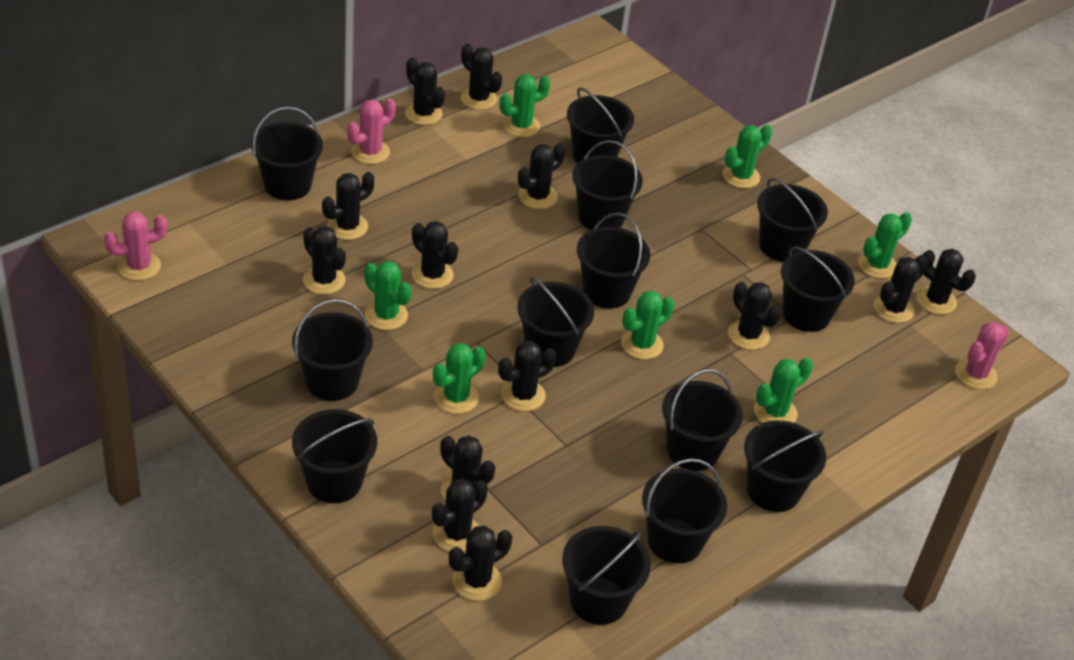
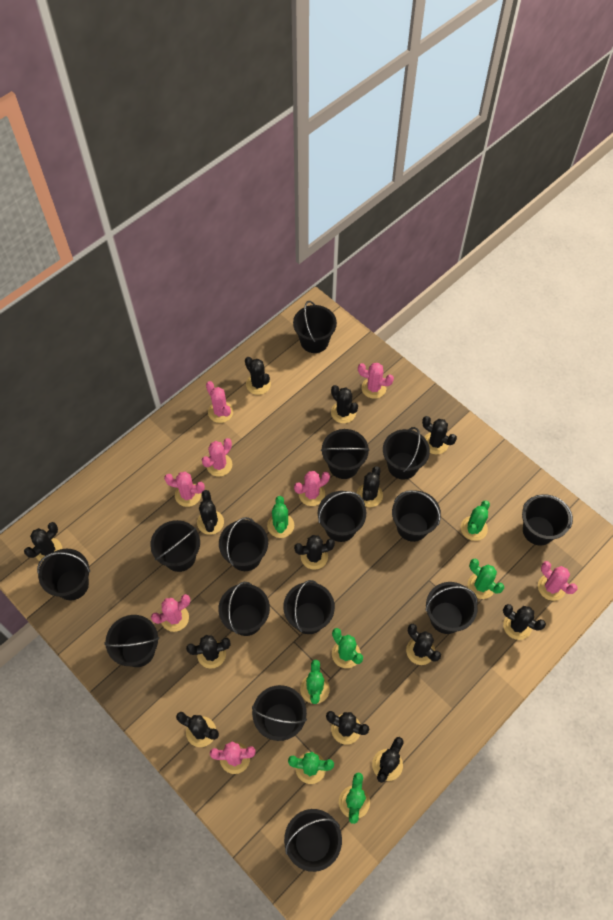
black bucket: [251,107,323,200] [292,299,373,401] [292,409,377,503] [517,277,594,367] [562,526,651,625] [567,88,634,163] [572,140,643,230] [577,213,650,308] [642,458,727,563] [662,369,743,471] [744,420,826,512] [757,178,828,262] [781,246,855,332] = 13 -> [37,549,90,600] [104,615,159,667] [150,520,200,572] [218,582,270,636] [219,517,268,571] [252,685,307,741] [283,580,335,634] [284,809,342,872] [293,301,337,353] [318,491,366,542] [321,429,370,479] [383,427,430,480] [392,490,441,542] [426,582,478,634] [522,494,573,545] = 15
pink cactus: [104,211,167,281] [347,99,396,164] [955,322,1009,390] = 3 -> [151,594,190,632] [164,472,205,507] [202,438,232,476] [206,381,233,423] [210,742,256,774] [294,471,330,506] [358,363,394,399] [538,561,578,601] = 8

